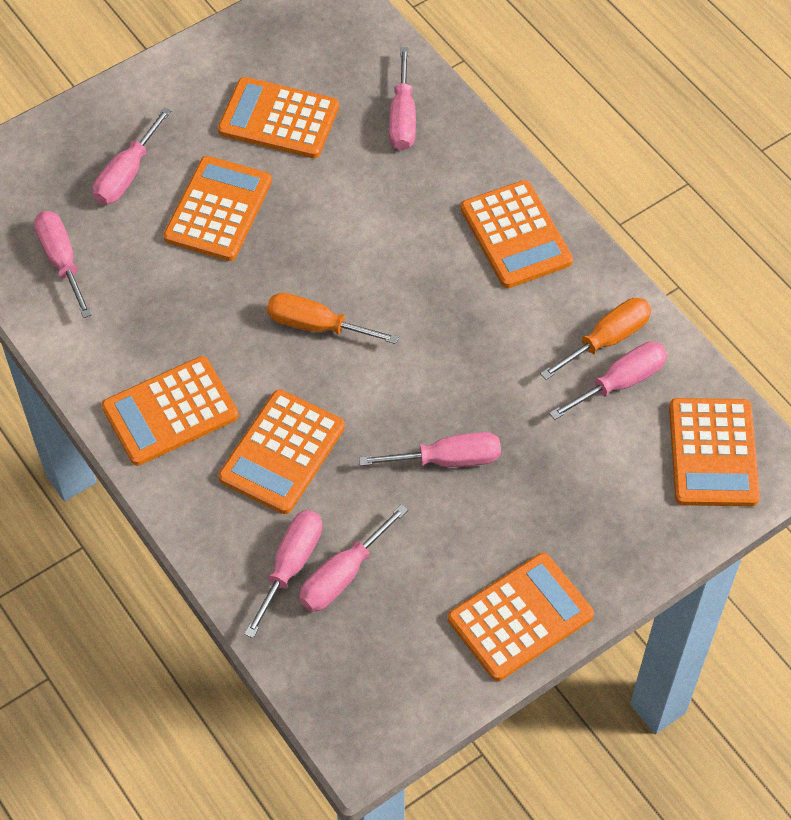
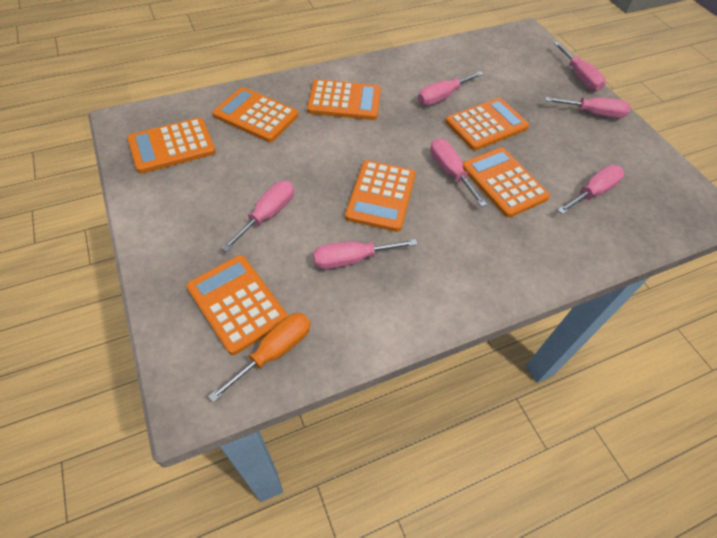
orange screwdriver: [267,293,399,344] [540,298,651,380] = 2 -> [208,313,311,403] = 1

